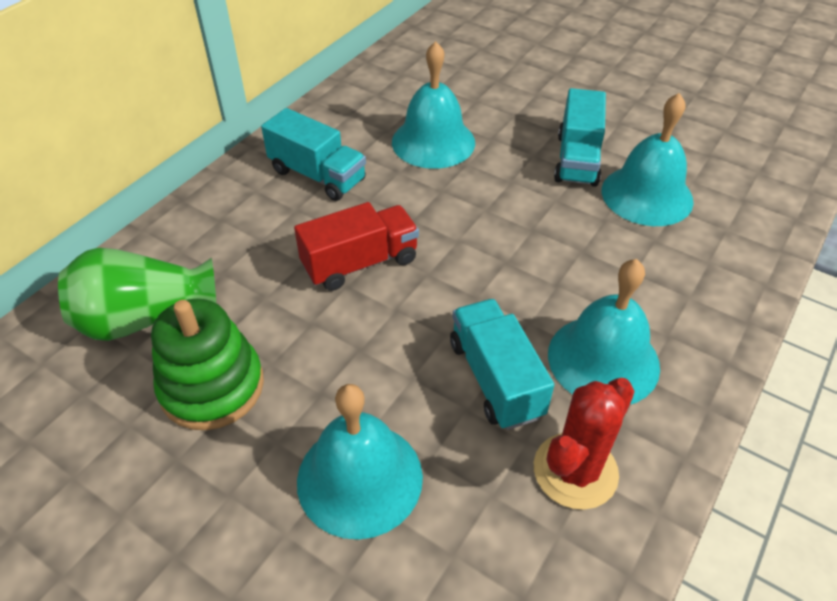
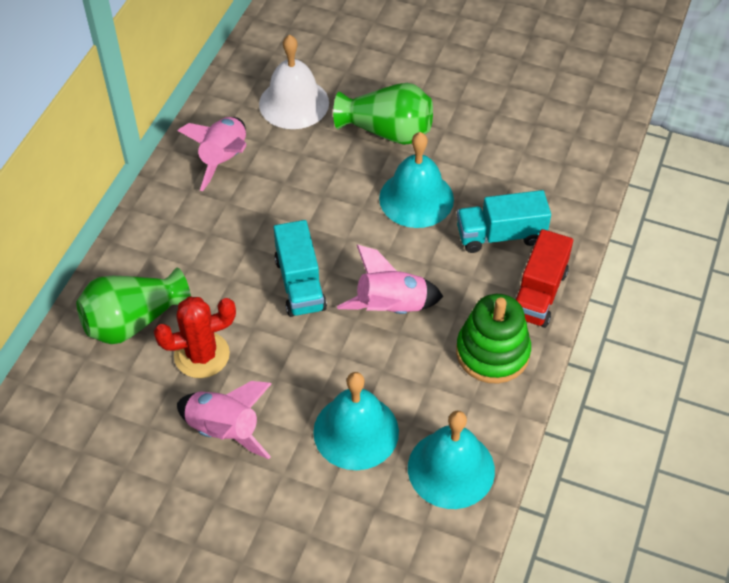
green vase: [58,247,216,341] = 1 -> [76,267,191,344] [333,83,433,145] = 2
pink rocket: none = 0 -> [177,117,247,191] [177,381,271,459] [337,245,443,314] = 3
turquoise bell: [297,384,423,540] [392,41,475,169] [548,259,660,405] [602,93,694,226] = 4 -> [313,372,399,470] [379,132,454,228] [408,411,495,509] = 3
turquoise truck: [261,108,366,201] [450,299,554,430] [554,88,606,187] = 3 -> [274,220,327,317] [457,190,551,253] = 2
white bell: none = 0 -> [259,35,329,129] = 1

